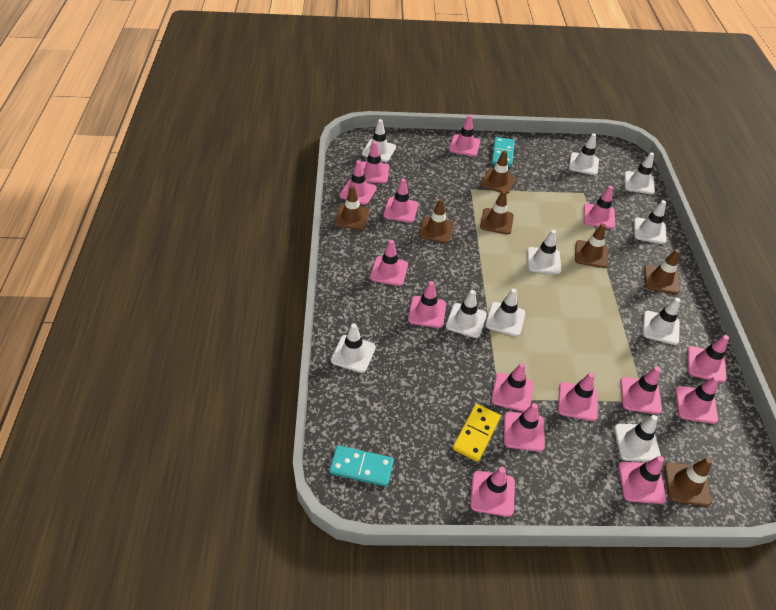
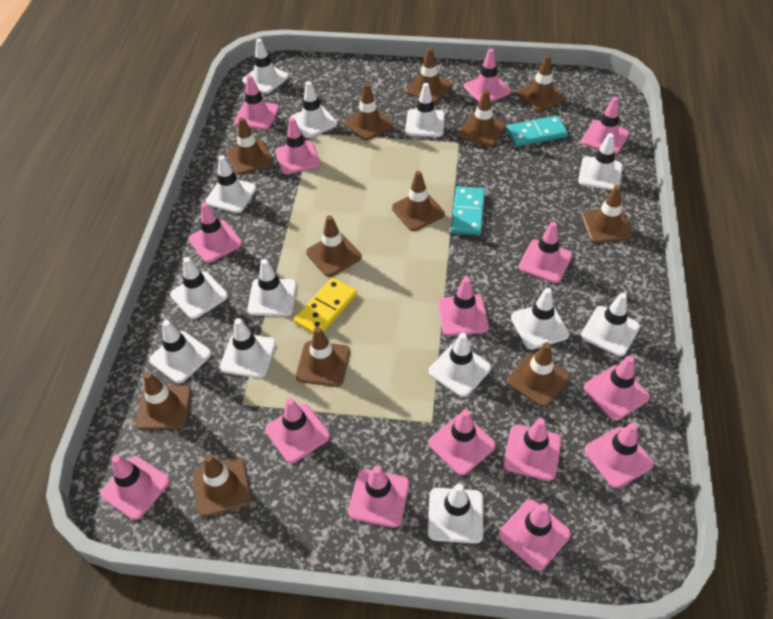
brown traffic cone: [334,186,370,230] [419,199,454,244] [480,190,514,235] [481,150,515,194] [575,223,608,268] [644,249,680,294] [664,458,712,506] = 7 -> [136,372,191,430] [193,454,251,517] [227,117,273,175] [296,327,350,387] [306,215,362,277] [344,83,393,141] [392,171,445,231] [406,48,452,104] [459,90,506,147] [507,342,570,407] [517,55,566,112] [581,185,633,243] = 12
white traffic cone: [331,323,376,373] [362,119,396,162] [446,290,487,338] [485,289,525,336] [527,230,561,274] [569,133,599,175] [614,415,661,462] [624,152,655,194] [634,200,667,244] [642,298,680,345] = 10 -> [149,320,211,384] [170,257,228,319] [206,155,257,213] [220,318,276,378] [242,39,289,94] [247,259,297,317] [290,81,337,138] [405,83,445,137] [428,484,484,544] [429,333,491,397] [511,288,569,350] [578,133,623,191] [581,293,640,356] = 13

